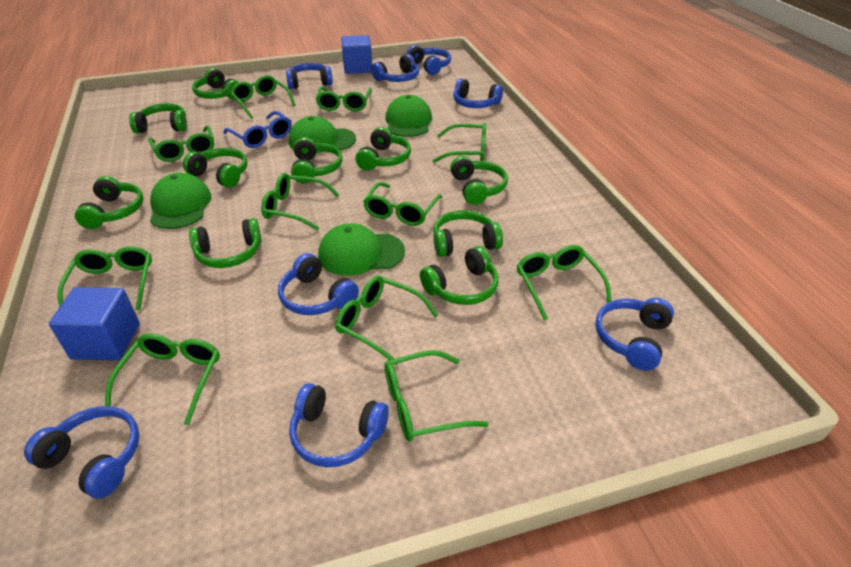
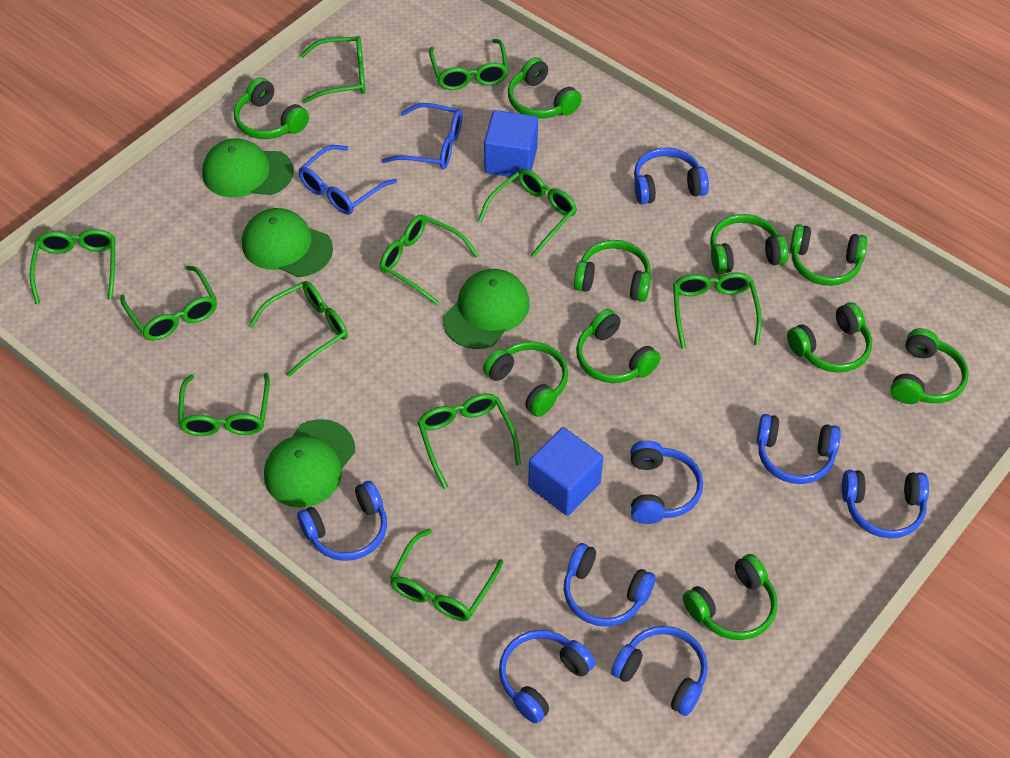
blue glasses: [224,111,292,148] = 1 -> [298,145,397,215] [382,103,462,169] = 2

